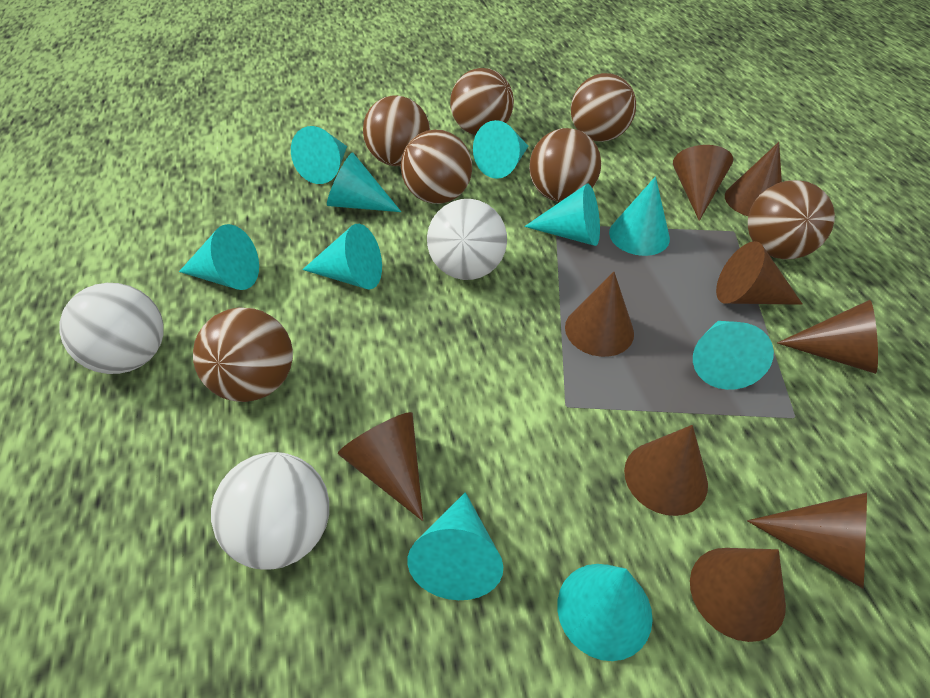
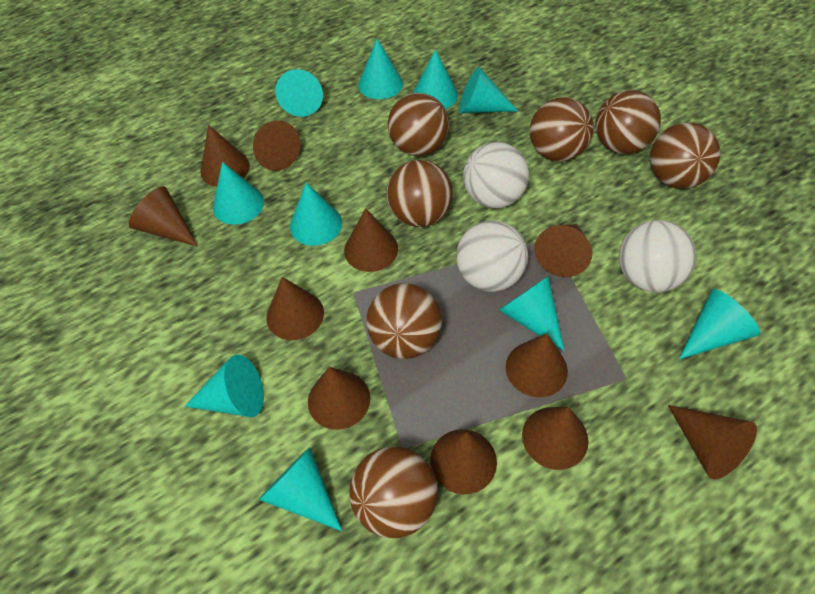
brown cone: [338,412,423,521] [565,272,634,357] [624,425,708,516] [673,145,733,221] [690,548,786,642] [716,241,803,305] [725,142,782,216] [747,492,867,588] [777,300,878,374] = 9 -> [129,186,198,247] [200,125,250,187] [253,120,300,171] [266,277,324,340] [308,367,370,430] [344,208,398,272] [430,429,497,494] [506,333,568,397] [522,407,589,470] [534,224,592,277] [668,405,757,479] = 11

